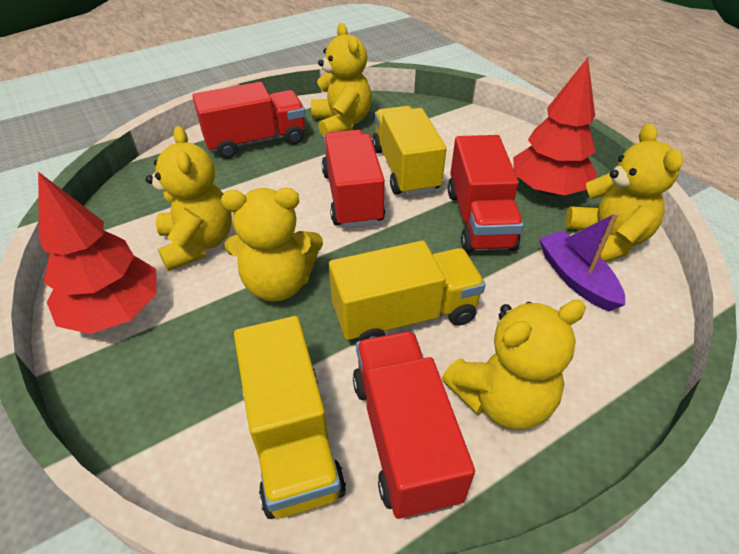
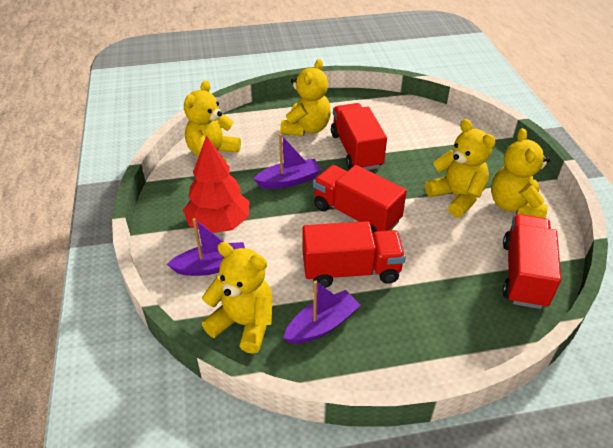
purple boat: [539,212,625,311] = 1 -> [167,218,245,276] [254,134,321,189] [284,280,361,344] = 3
red tree: [38,172,156,334] [513,58,597,195] = 2 -> [183,135,250,233] = 1
yellow truck: [234,316,346,519] [329,241,486,342] [372,106,447,196] = 3 -> none = 0

